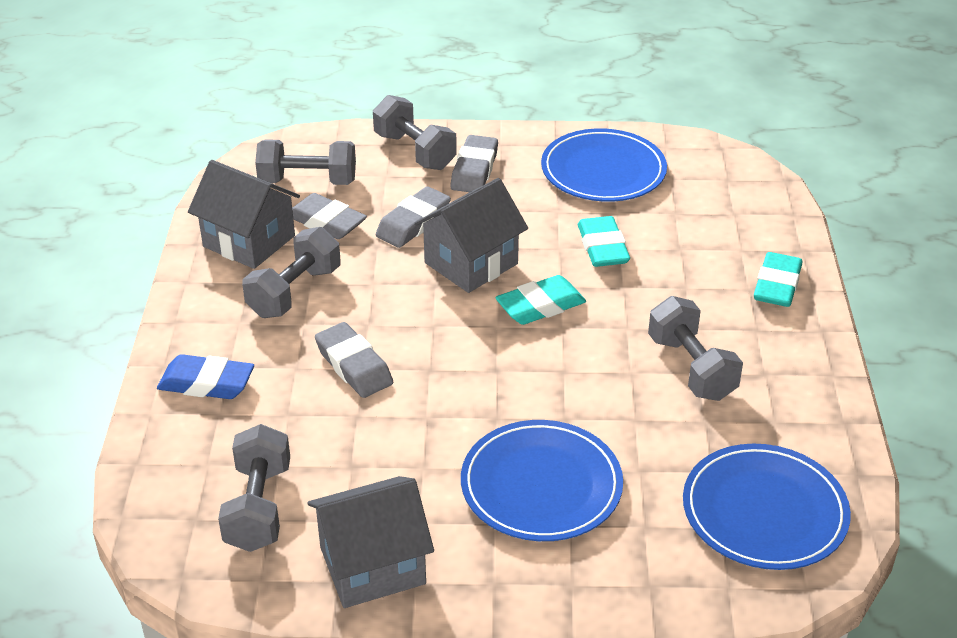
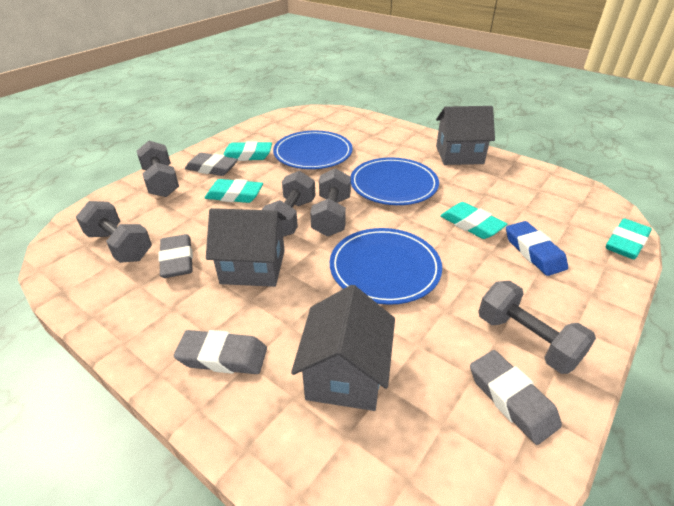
turquoise eraser: [495,275,586,325] [578,216,630,267] [754,252,802,307] = 3 -> [204,179,263,203] [223,141,272,161] [440,202,507,239] [606,219,652,259] = 4

